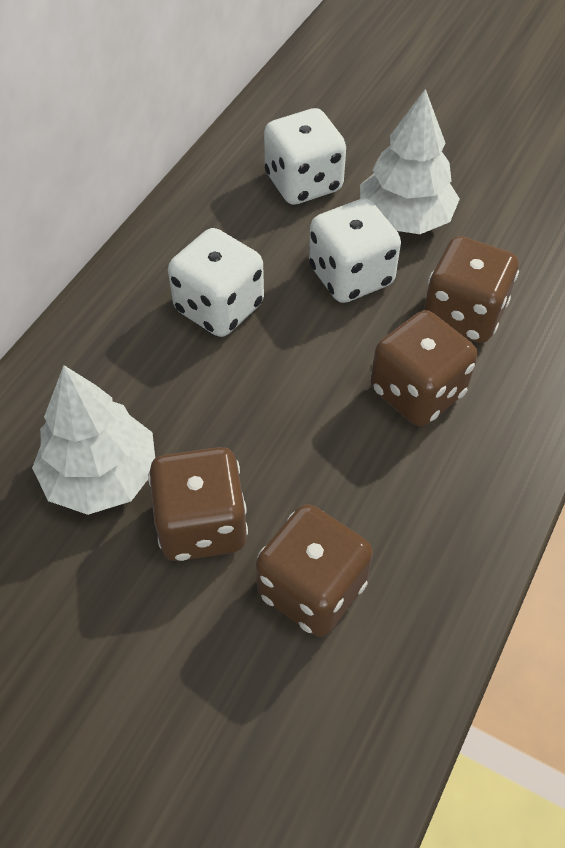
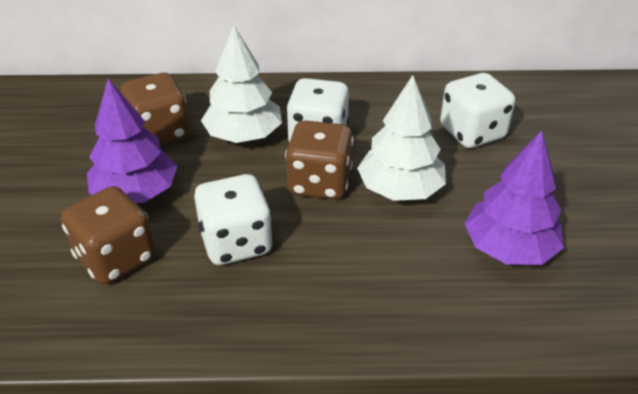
brown dice: [148,447,248,561] [256,504,373,637] [371,310,478,426] [424,236,519,343] = 4 -> [61,186,155,285] [121,73,190,145] [285,120,354,200] = 3
purple tree: none = 0 -> [87,78,177,203] [464,131,564,265] = 2

